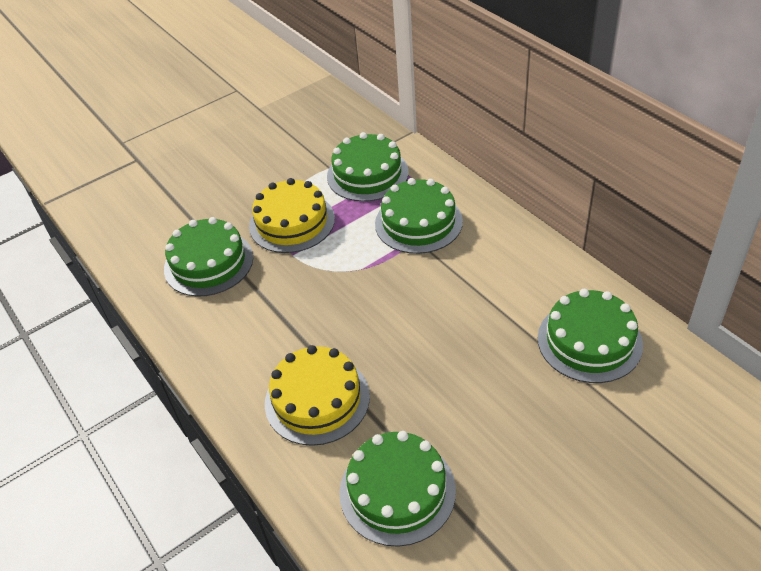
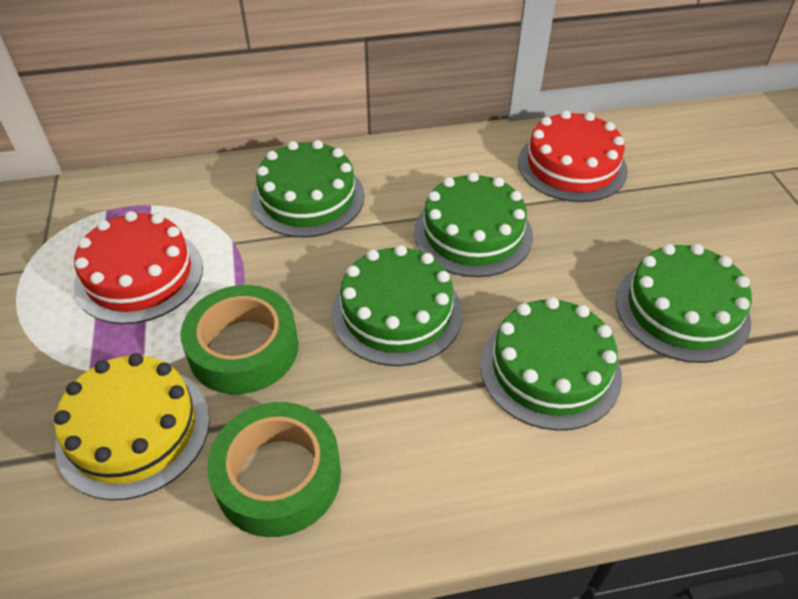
green tape: none = 0 -> [181,285,298,394] [207,402,341,537] = 2
red cake: none = 0 -> [74,211,203,324] [518,110,628,202] = 2
yellow cake: [249,178,335,253] [265,345,370,446] = 2 -> [54,353,210,500] = 1

